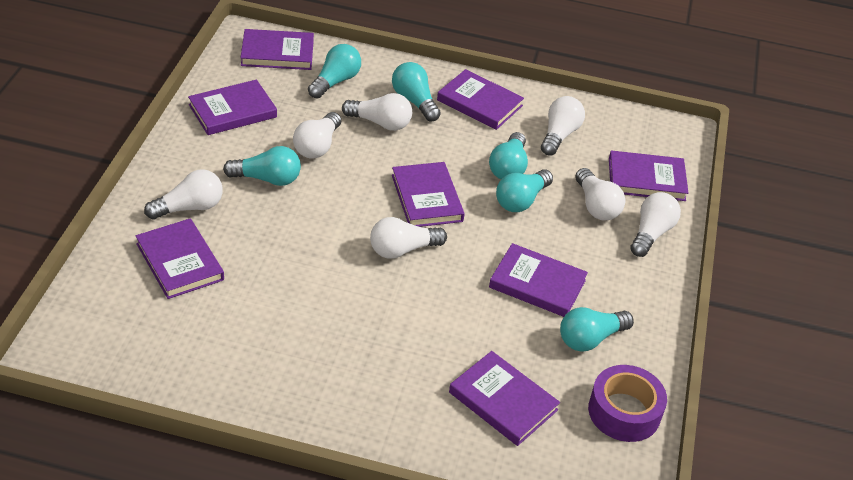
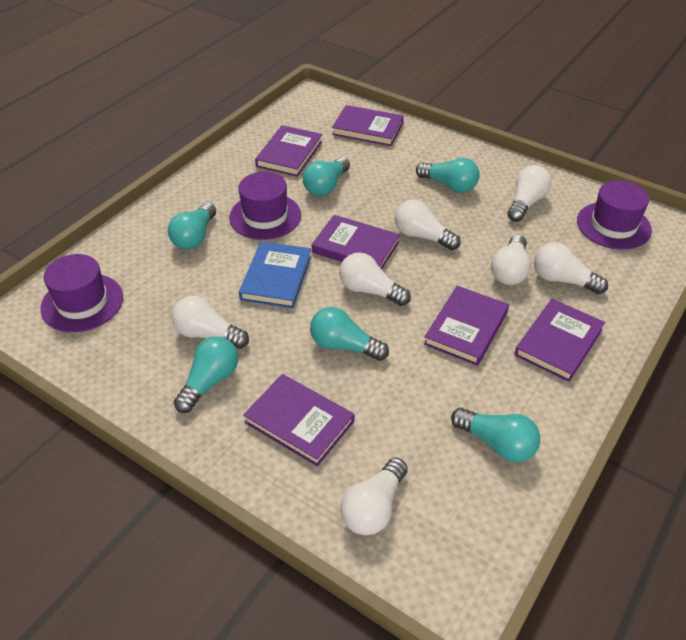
blue book: none = 0 -> [239,241,312,308] = 1
purple book: [136,218,224,299] [188,79,277,135] [241,29,314,70] [392,162,465,227] [437,69,524,130] [449,351,560,446] [489,243,588,317] [609,150,688,201] = 8 -> [243,374,354,466] [255,125,322,177] [312,215,400,269] [332,105,404,146] [424,286,509,366] [514,299,605,382] = 6
purple hat: none = 0 -> [40,254,123,332] [229,172,301,240] [577,180,652,250] = 3
purple tape: [588,365,667,442] = 1 -> none = 0

